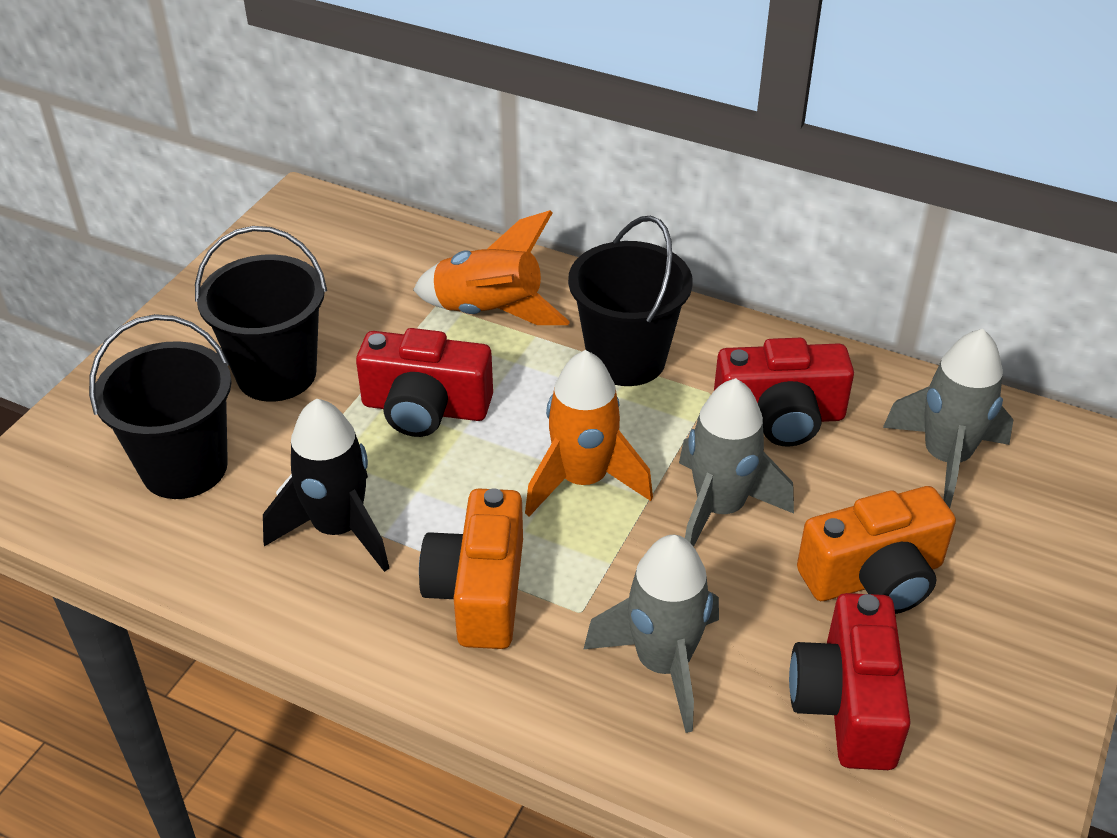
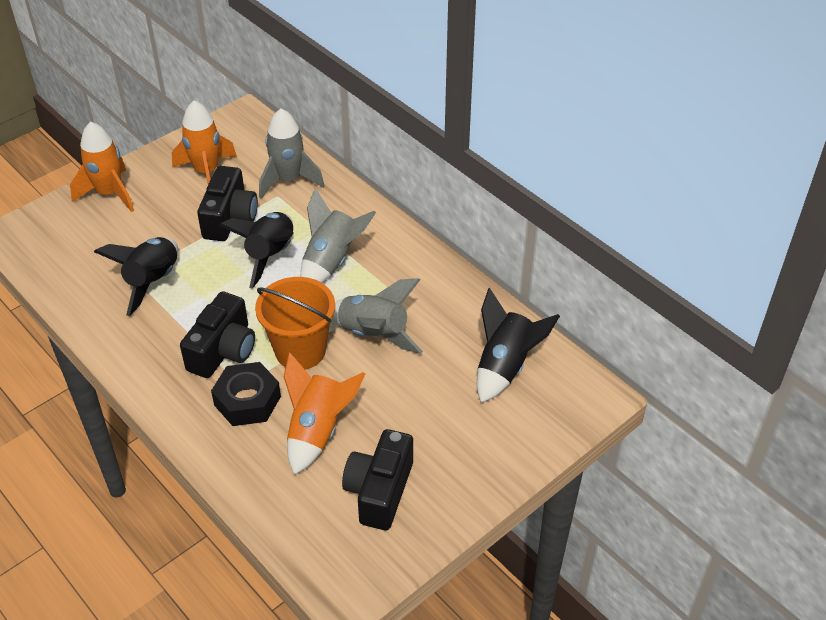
black bucket: [89,314,232,499] [195,226,327,402] [568,216,693,386] = 3 -> none = 0
black camera: none = 0 -> [180,291,255,378] [197,166,258,241] [342,429,413,530] = 3
black nut: none = 0 -> [211,362,281,426] = 1
black rocket: [263,398,389,572] = 1 -> [94,237,178,316] [219,212,294,289] [477,288,560,403] = 3
orange bucket: none = 0 -> [255,277,335,370] = 1
orange camera: [419,488,523,649] [797,486,956,614] = 2 -> none = 0
orange rocket: [413,210,570,325] [525,350,653,517] = 2 -> [70,122,134,212] [172,100,237,184] [284,352,365,475] = 3
red camera: [356,328,493,437] [714,338,854,447] [789,593,911,770] = 3 -> none = 0

